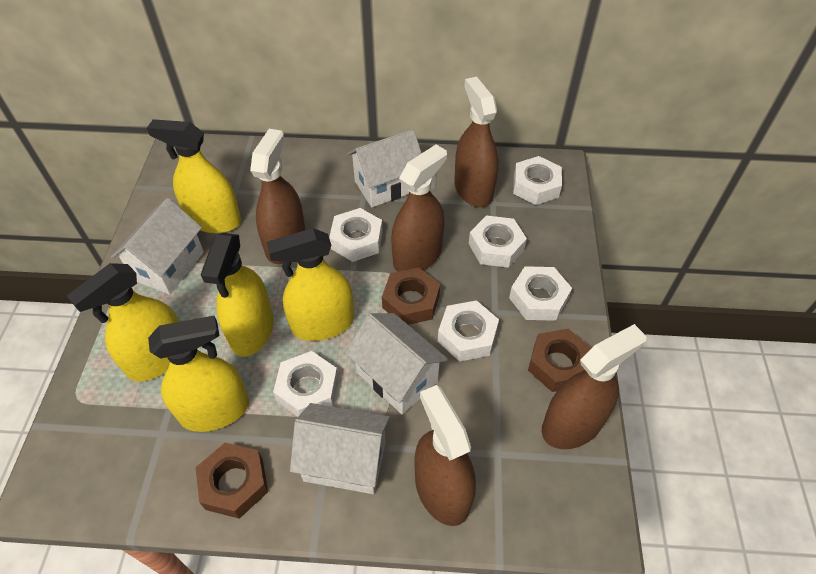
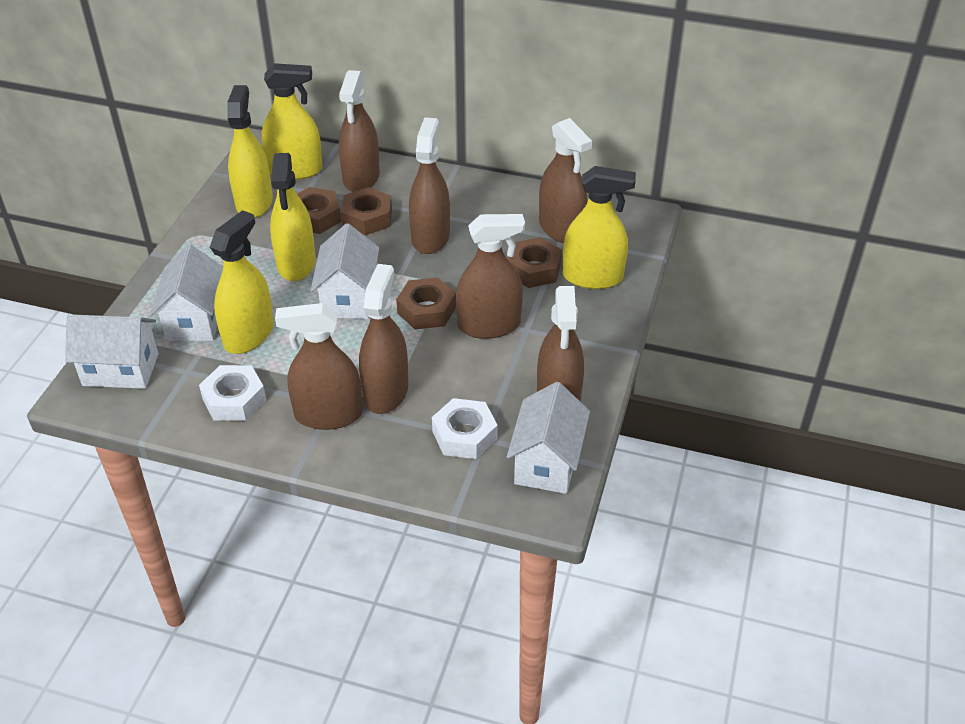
brown nut: [196,443,268,519] [382,267,440,325] [528,329,592,392] = 3 -> [297,187,341,234] [341,187,392,235] [396,277,456,329] [508,237,562,288] = 4
brown spray bottle: [250,129,305,264] [391,144,447,272] [414,385,476,526] [454,77,498,207] [542,324,647,449] = 5 -> [275,303,362,430] [339,70,380,192] [359,264,408,414] [409,117,450,254] [456,214,525,339] [537,286,584,402] [539,118,592,243] = 7
white nut: [273,351,338,417] [329,208,383,262] [438,300,499,362] [469,216,527,268] [509,266,572,321] [513,156,562,205] = 6 -> [199,365,266,421] [432,398,498,459] = 2

